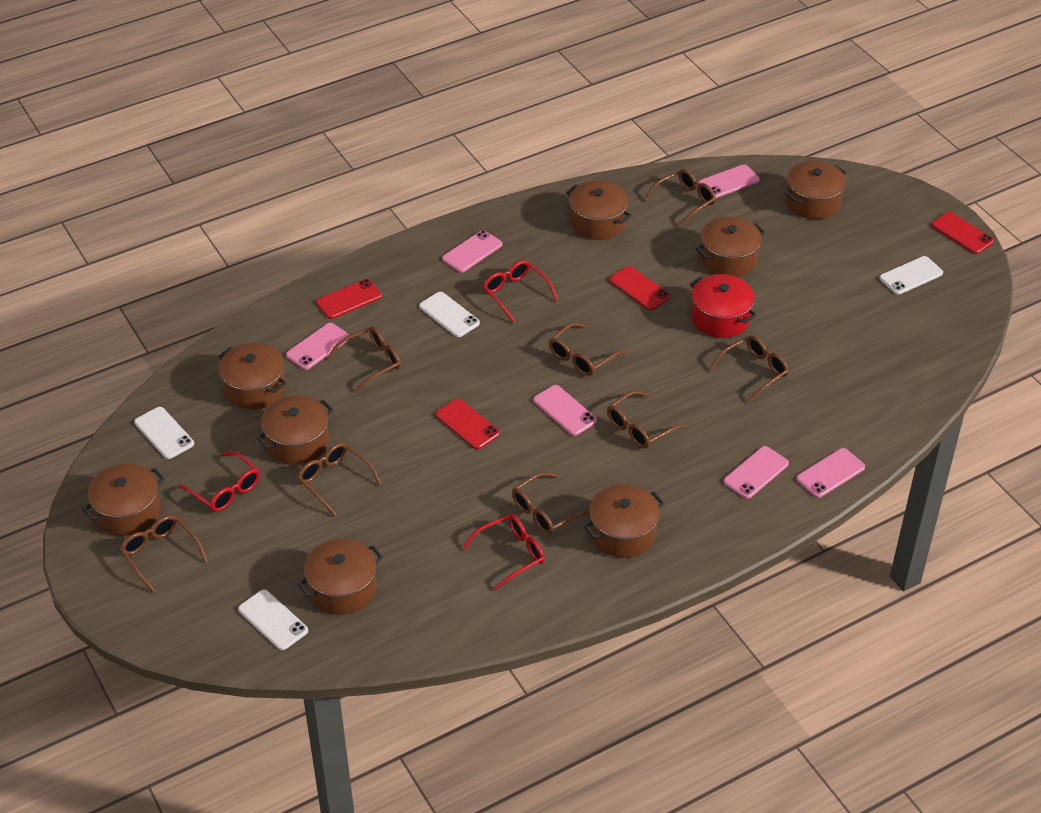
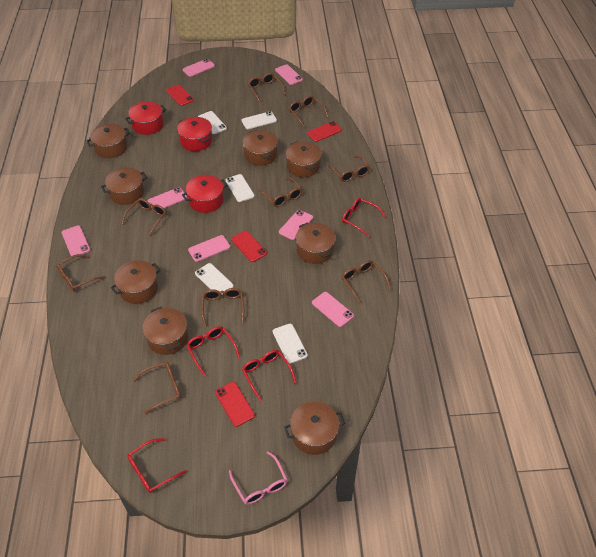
brown glasses: [120,515,208,593] [297,443,382,516] [327,327,401,393] [512,472,590,534] [549,323,626,376] [607,391,686,448] [644,169,716,227] [709,335,789,403] = 8 -> [56,254,105,291] [121,198,167,237] [133,362,181,414] [201,288,244,327] [248,73,286,102] [259,178,302,207] [289,96,328,127] [328,156,370,182] [342,260,391,304] = 9
pink glasses: none = 0 -> [229,451,287,505] = 1
pink phone: [286,323,350,370] [442,230,502,273] [533,385,597,436] [699,164,760,198] [724,446,789,499] [796,448,865,498] = 6 -> [61,225,90,256] [147,187,187,210] [182,59,215,77] [188,235,230,262] [275,64,303,85] [279,210,313,240] [312,292,354,327] = 7
red glasses: [178,451,260,512] [463,514,545,591] [483,260,558,323] = 3 -> [127,438,187,493] [186,326,240,376] [242,350,296,401] [342,198,386,237] = 4
red pot: [690,274,757,338] = 1 -> [125,101,166,135] [177,117,212,151] [182,175,227,213] = 3
white phone: [134,407,194,459] [238,590,308,650] [419,292,480,337] [879,256,943,295] = 4 -> [195,263,234,296] [198,111,227,134] [226,174,254,202] [241,111,277,129] [273,324,308,364] = 5

